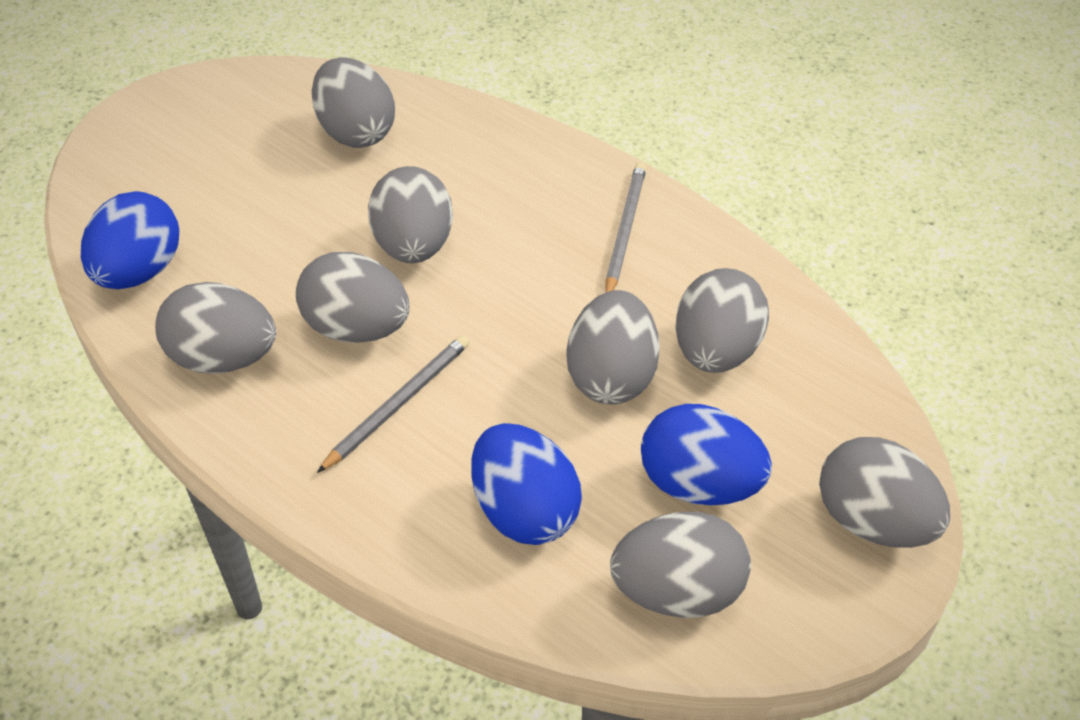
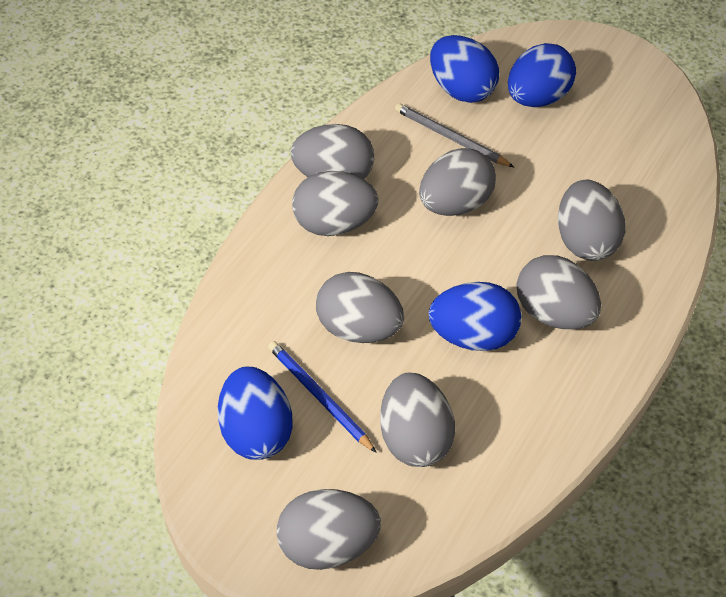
blue egg: [81,191,179,289] [471,423,582,545] [641,404,772,505] = 3 -> [218,367,293,460] [429,282,521,351] [430,35,499,103] [508,43,576,107] = 4
blue pencil: none = 0 -> [268,341,377,453] = 1
grey pencil: [317,335,470,473] [605,163,646,292] = 2 -> [395,103,514,167] = 1

